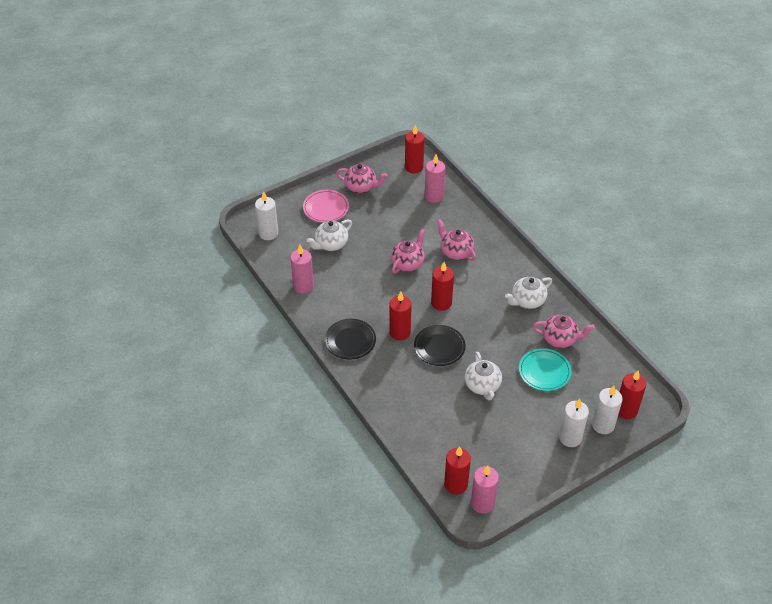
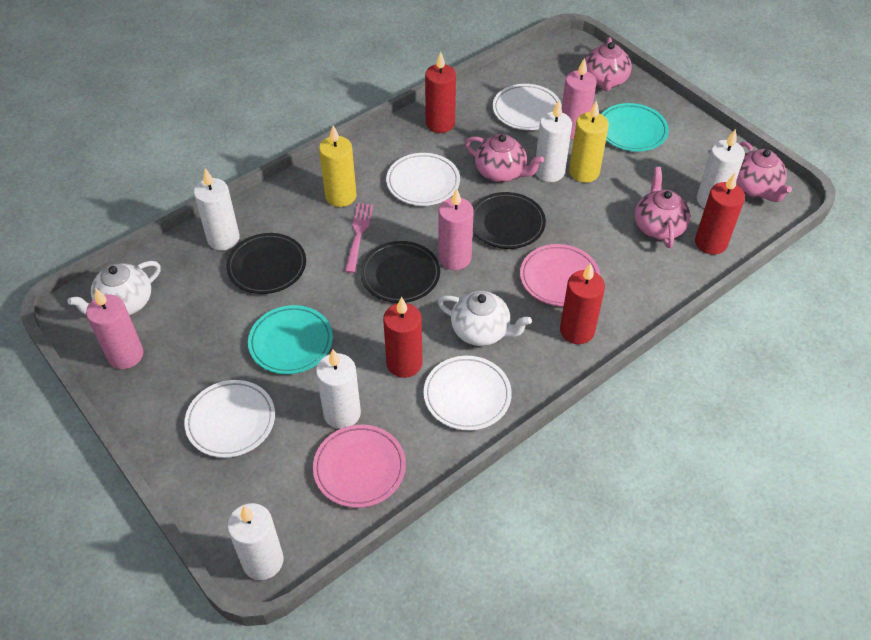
black plate: [325,319,376,360] [414,325,466,366] = 2 -> [226,233,306,294] [360,241,440,303] [473,192,546,249] = 3
pink fork: none = 0 -> [345,203,374,273] = 1
pink plate: [303,190,349,223] = 1 -> [313,425,406,508] [520,244,601,306] = 2
red candle: [389,291,412,340] [405,125,424,173] [431,262,454,311] [444,446,471,495] [618,370,646,419] = 5 -> [383,297,422,378] [425,52,456,133] [560,263,605,344] [695,173,745,255] = 4
turquoise plate: [519,348,572,391] = 1 -> [248,305,333,374] [602,103,669,152] = 2
white candle: [255,191,278,240] [559,398,589,447] [592,386,623,434] = 3 -> [194,169,240,250] [227,503,284,580] [316,350,361,429] [535,101,572,182] [697,129,745,209] = 5
white plate: none = 0 -> [184,380,275,458] [386,153,460,206] [424,356,512,431] [493,84,562,130] = 4
white teapot: [307,219,352,251] [465,352,502,400] [505,277,552,309] = 3 -> [68,261,161,315] [438,291,532,346] = 2
yellow candle: none = 0 -> [319,125,357,207] [569,100,609,183] = 2

